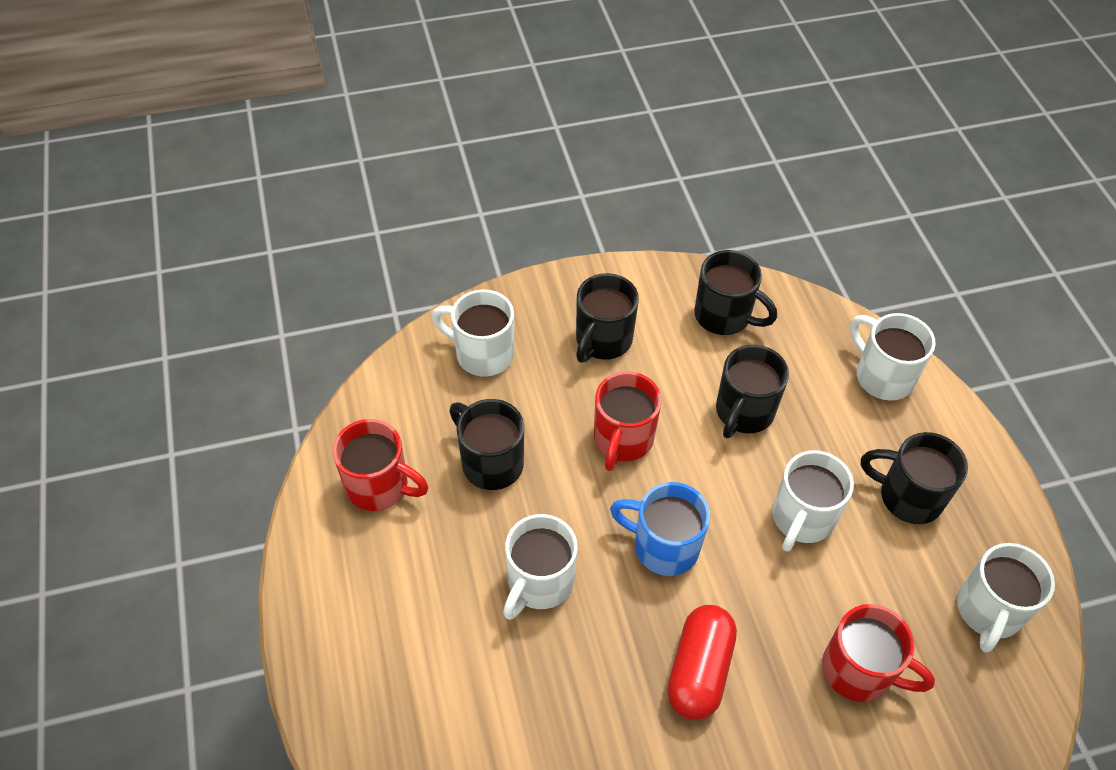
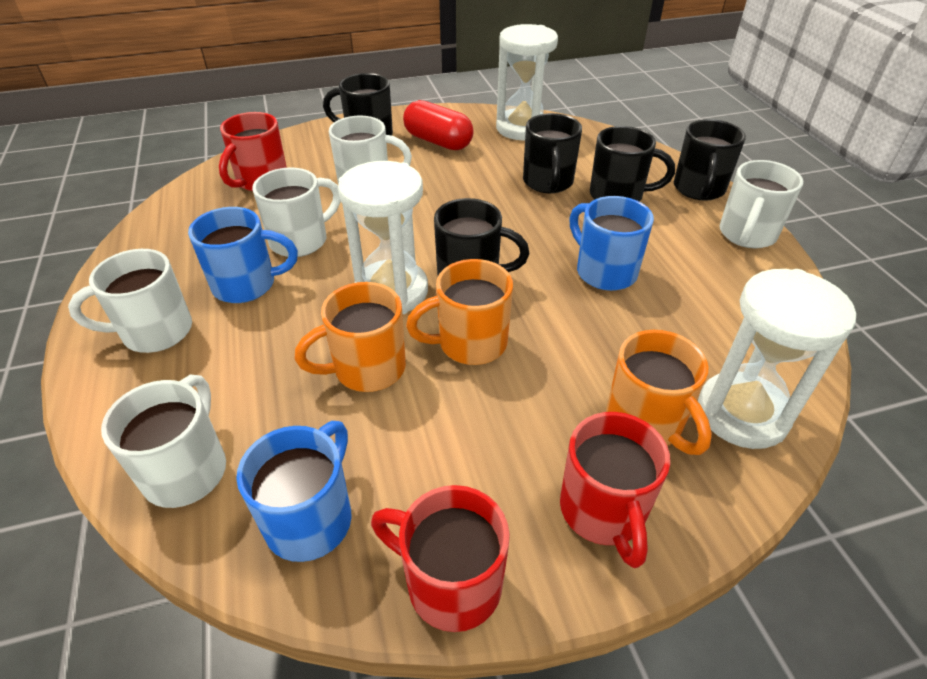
blue mug: [610,482,710,576] = 1 -> [188,207,298,303] [236,421,352,562] [569,196,654,291] = 3
orange mug: none = 0 -> [295,282,406,392] [406,259,513,365] [606,330,712,455] = 3
white hourglass: none = 0 -> [338,161,428,314] [496,24,558,141] [698,269,856,449] = 3

